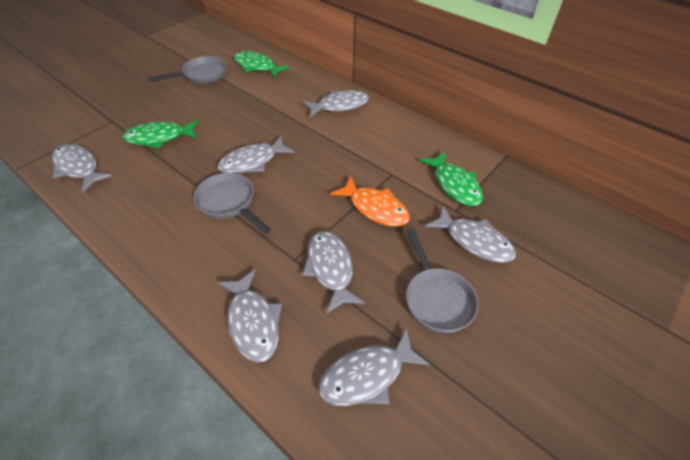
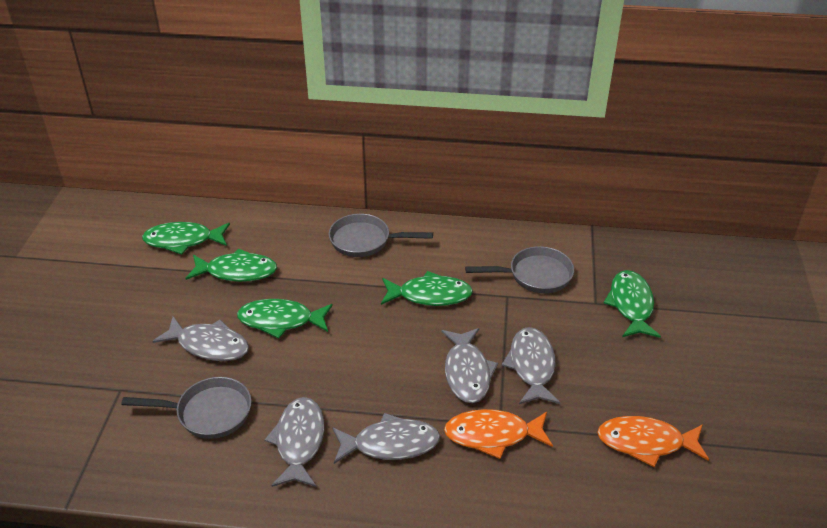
green fish: [123,120,198,148] [234,51,289,78] [419,151,483,206] = 3 -> [142,222,230,255] [185,248,277,282] [237,299,333,339] [381,271,473,306] [604,270,661,338] = 5
grey fish: [52,144,113,192] [217,136,295,174] [218,270,282,363] [302,90,369,117] [302,231,365,314] [318,328,430,406] [425,206,516,263] = 7 -> [152,316,249,361] [265,397,324,487] [332,413,440,464] [442,328,498,403] [502,327,560,404] = 5
orange fish: [330,176,410,227] = 1 -> [444,409,553,459] [597,416,709,467] = 2

